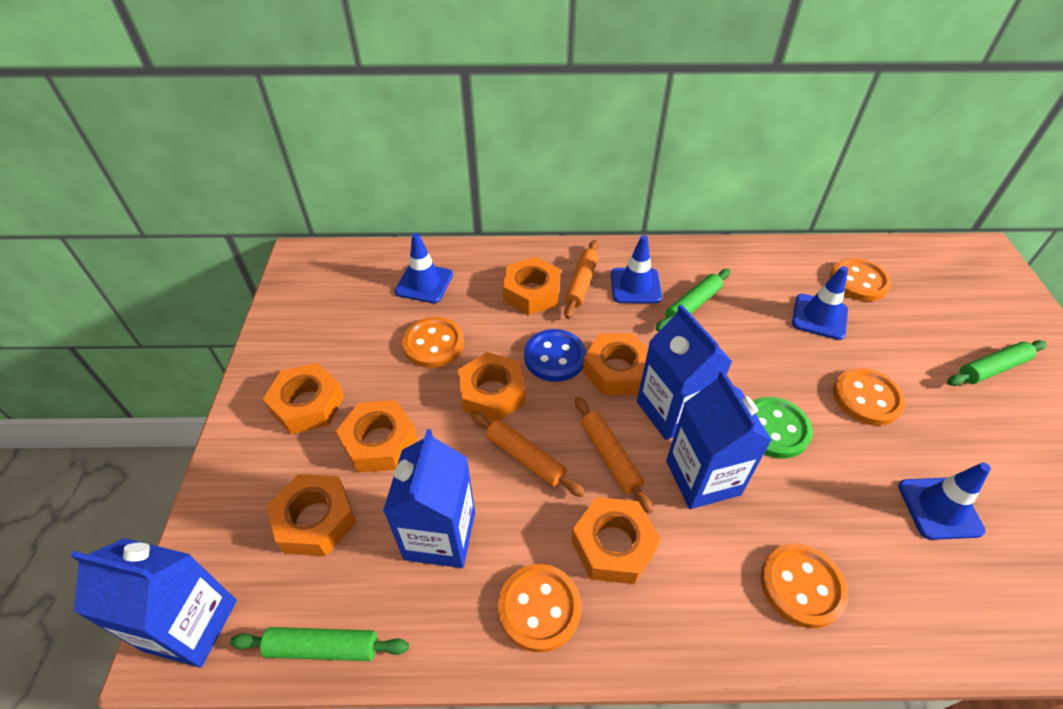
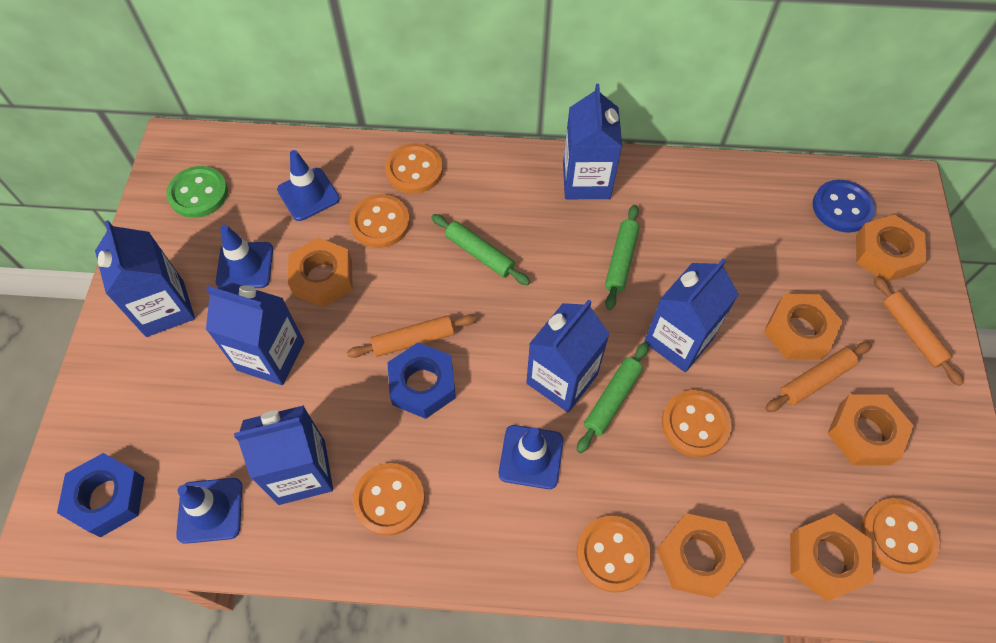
blue carton: [70,538,237,668] [383,429,475,568] [637,305,733,440] [666,370,772,509] = 4 -> [95,220,195,337] [206,283,304,385] [234,405,333,505] [526,299,610,413] [563,84,622,199] [644,258,739,372] = 6
blue nut: none = 0 -> [57,453,145,537] [387,342,456,419] = 2
orange button: [402,317,464,368] [498,564,581,652] [761,544,848,628] [830,258,891,301] [833,368,905,426] = 5 -> [350,194,410,248] [353,463,425,536] [385,143,443,194] [576,516,651,593] [662,390,732,458] [861,498,940,574] = 6
orange nut: [263,363,344,434] [266,474,356,556] [336,400,418,473] [458,352,526,421] [503,257,561,315] [571,497,661,584] [583,333,648,395] = 7 -> [288,237,353,307] [657,513,744,598] [764,294,843,360] [790,514,874,601] [827,394,914,465] [856,215,927,282] = 6

